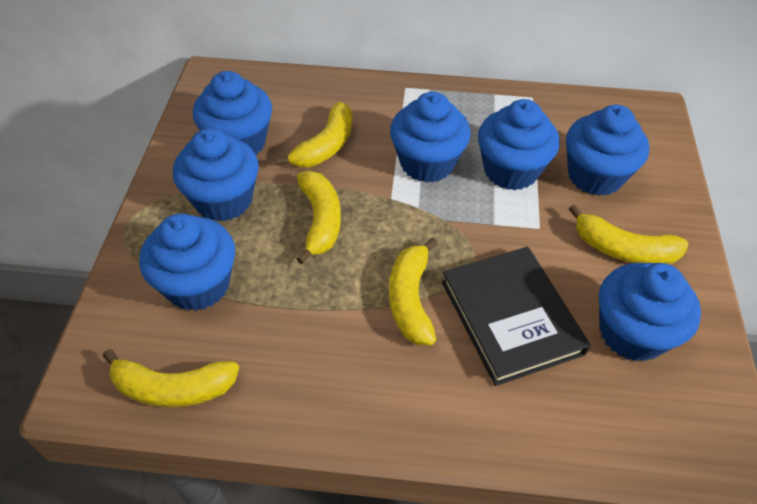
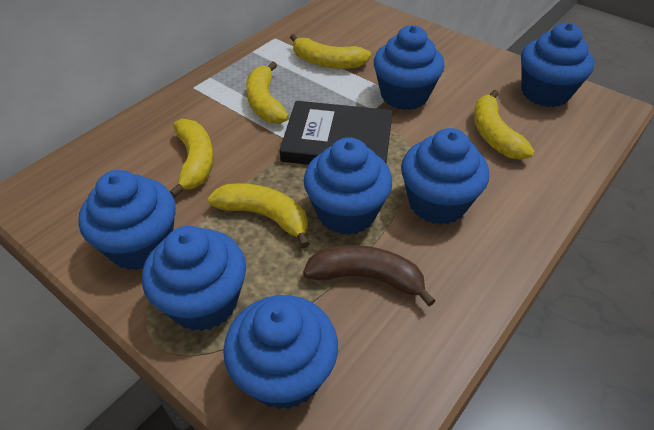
brown banana: none = 0 -> [303,245,436,306] = 1

